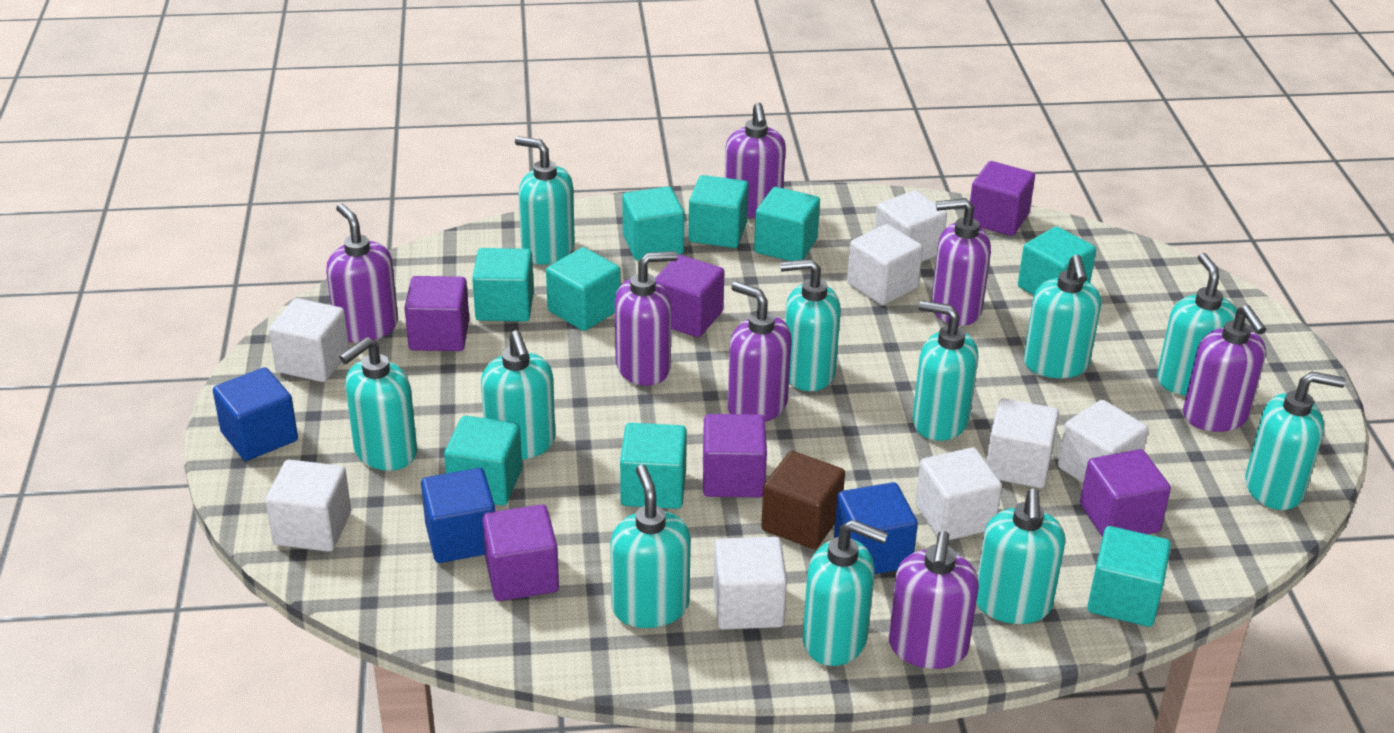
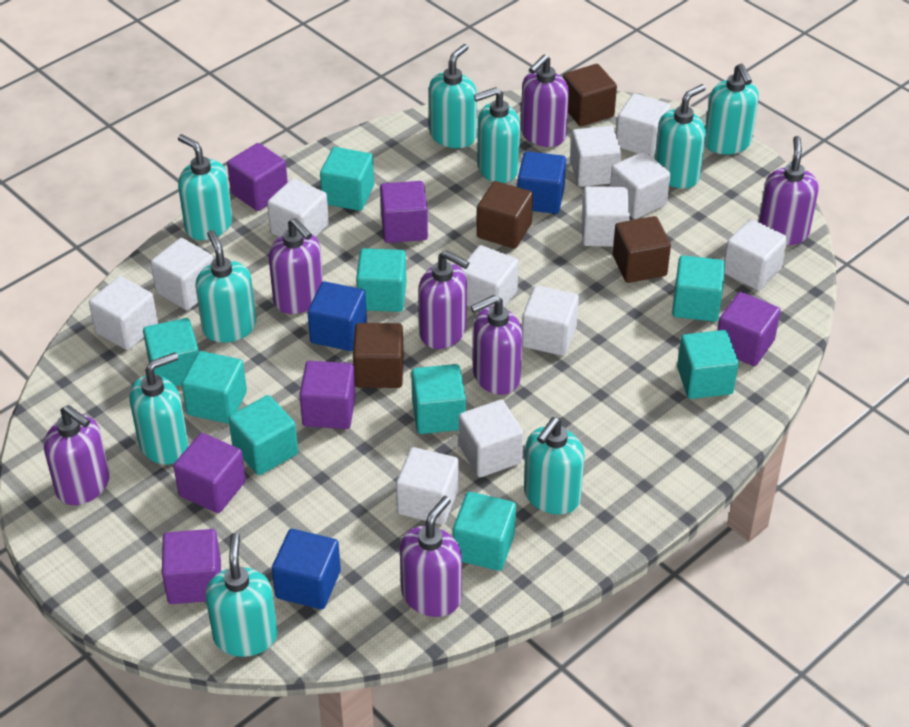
brown cube: [761,451,845,549] = 1 -> [353,323,404,388] [477,181,533,249] [563,64,617,126] [613,216,671,283] = 4
turquoise soap dispenser: [340,337,417,471] [481,330,556,460] [515,136,575,265] [610,465,691,628] [780,259,841,391] [803,520,888,666] [912,301,978,441] [976,488,1065,624] [1024,255,1101,378] [1157,253,1237,396] [1245,372,1346,510] = 11 -> [129,352,189,464] [178,134,233,240] [195,230,256,343] [205,533,278,657] [429,44,477,148] [474,87,520,183] [524,417,585,515] [655,84,706,189] [705,63,759,154] = 9
white cube: [265,460,351,552] [269,298,349,382] [713,537,787,629] [847,224,923,305] [875,190,947,262] [915,447,1002,540] [986,398,1059,488] [1058,400,1148,483] = 8 -> [89,276,158,350] [151,238,214,310] [267,179,329,237] [396,447,459,525] [459,400,523,477] [461,245,519,311] [522,285,579,356] [570,126,622,187] [582,186,630,247] [610,151,670,219] [616,93,671,157] [724,219,787,291] = 12

